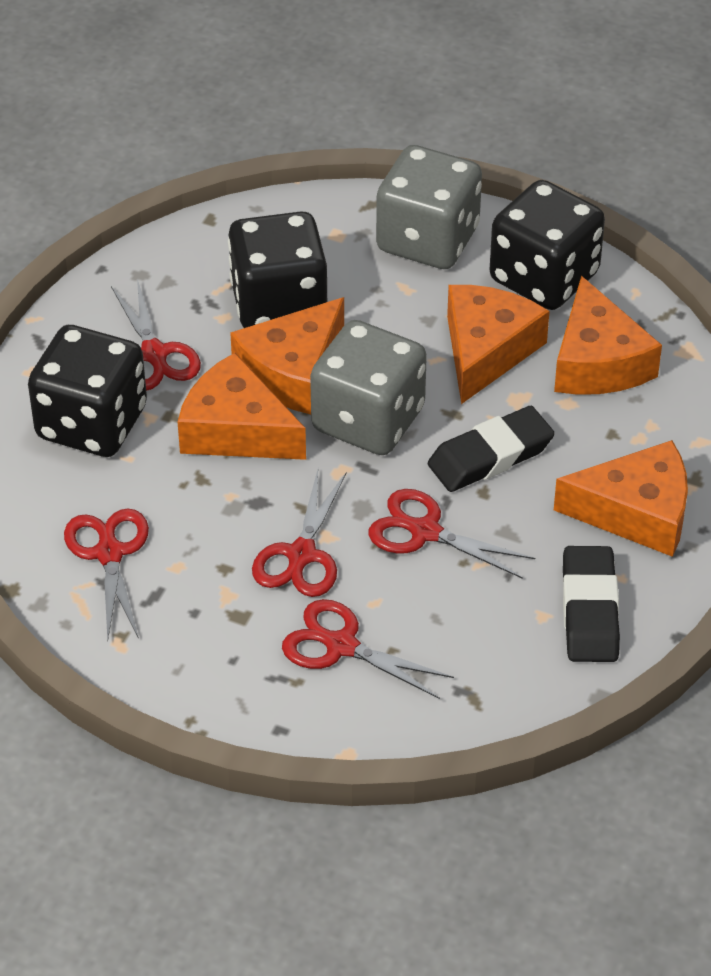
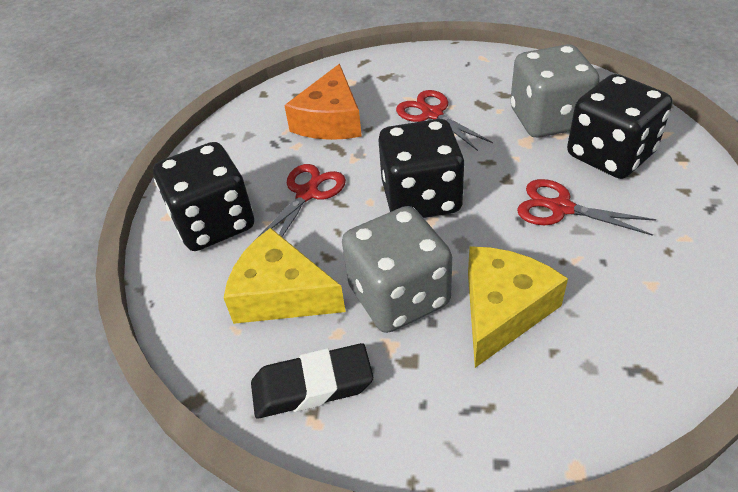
black eraser: [428,406,555,492] [563,546,620,662] = 2 -> [251,343,373,418] = 1
orange cheese: [178,353,306,460] [230,297,344,414] [447,285,550,404] [554,276,662,395] [554,440,688,557] = 5 -> [284,64,362,140] = 1
red scissors: [64,509,149,641] [111,279,201,391] [252,470,347,597] [282,599,454,699] [368,489,535,579] = 5 -> [252,164,346,243] [396,90,493,151] [517,179,656,236] = 3
yellow cheese: none = 0 -> [223,228,346,324] [468,246,568,368] = 2

